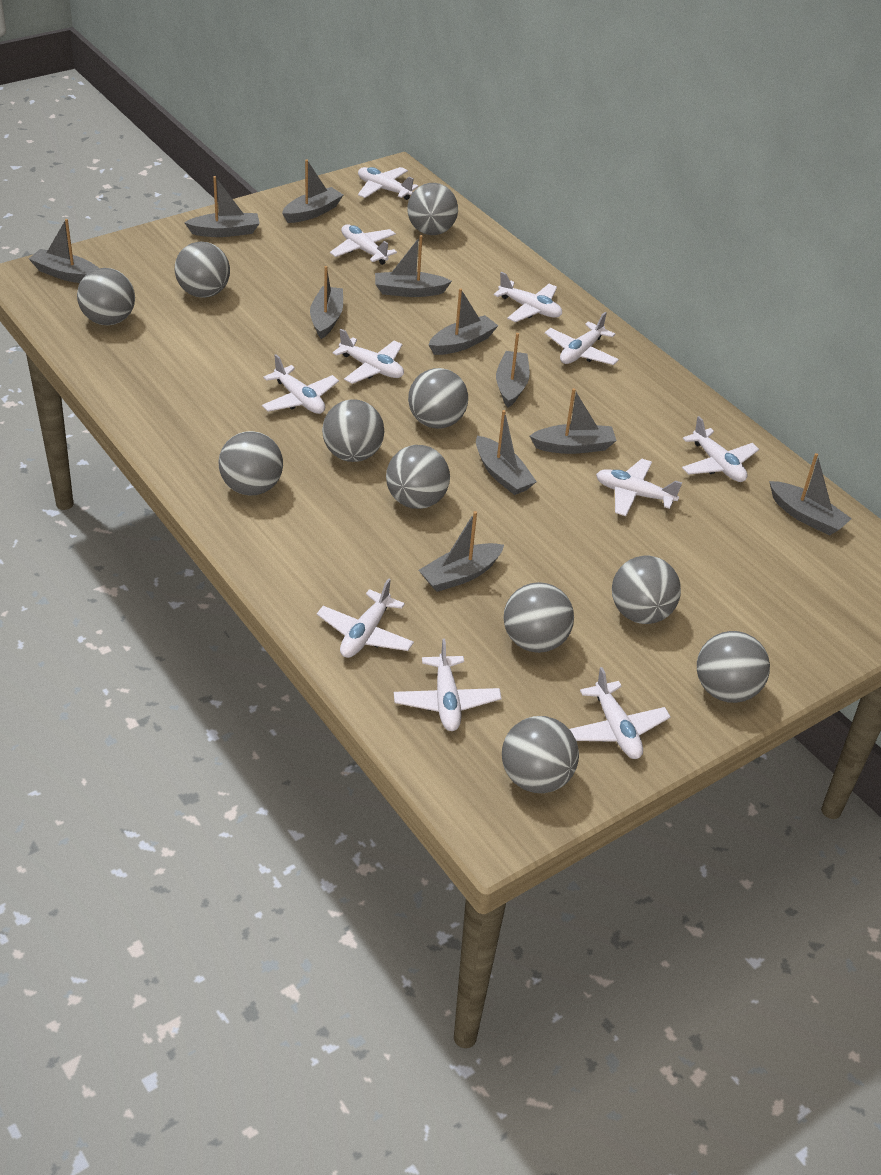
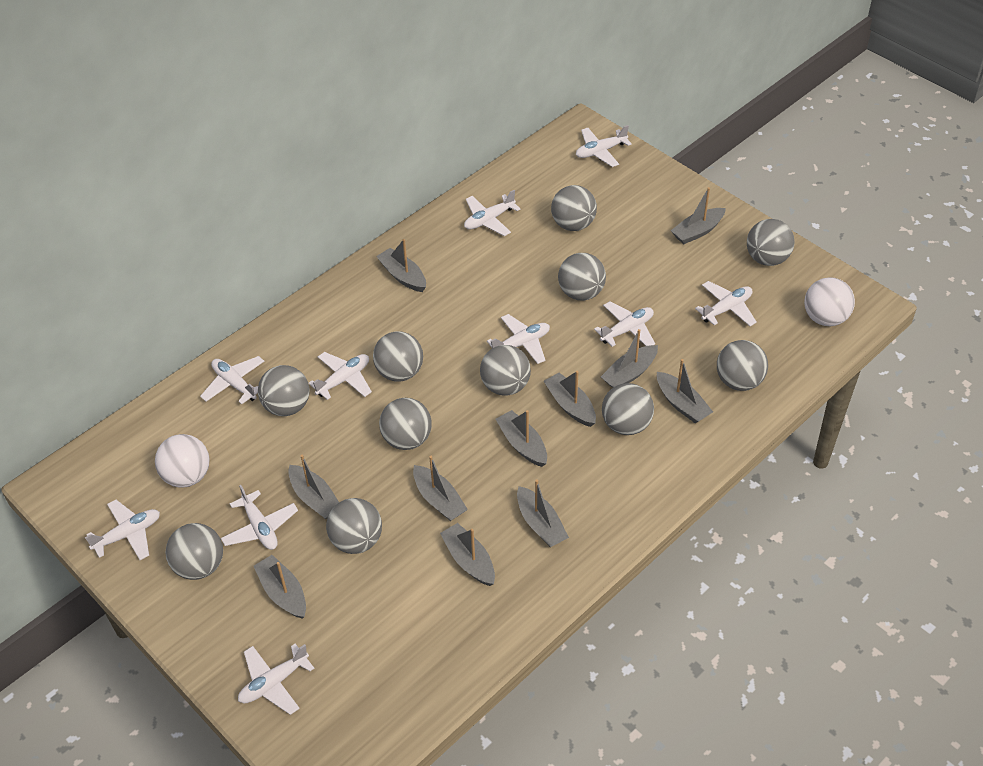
white ball: none = 0 -> [155,434,210,488] [804,277,855,326] = 2
white plane: [262,354,339,414] [317,578,414,658] [330,224,397,265] [332,329,404,384] [358,167,418,200] [394,639,501,731] [494,272,562,322] [545,312,619,365] [569,667,671,759] [596,459,682,516] [682,416,759,482] = 11 -> [85,500,160,560] [200,356,264,404] [221,485,298,550] [238,644,314,715] [308,352,372,400] [464,190,520,236] [487,314,550,364] [576,125,632,167] [594,301,655,347] [695,281,757,326] = 10

